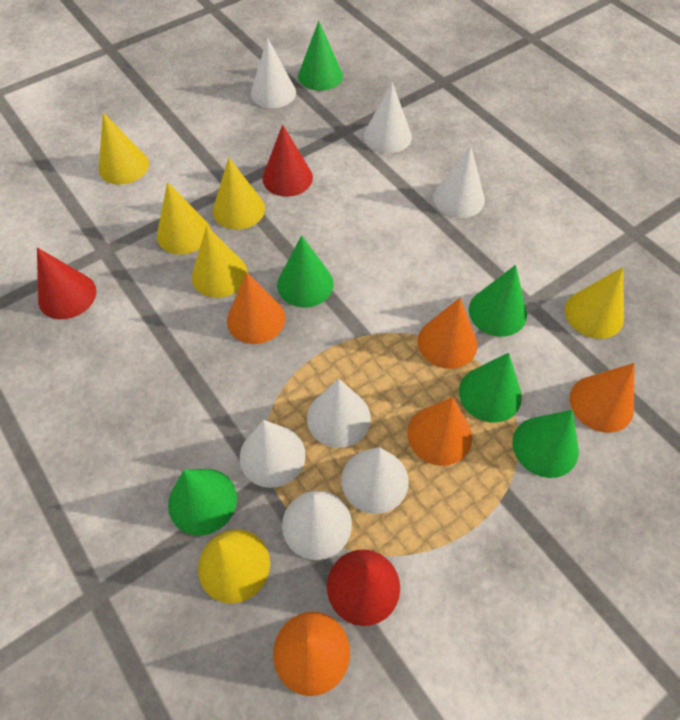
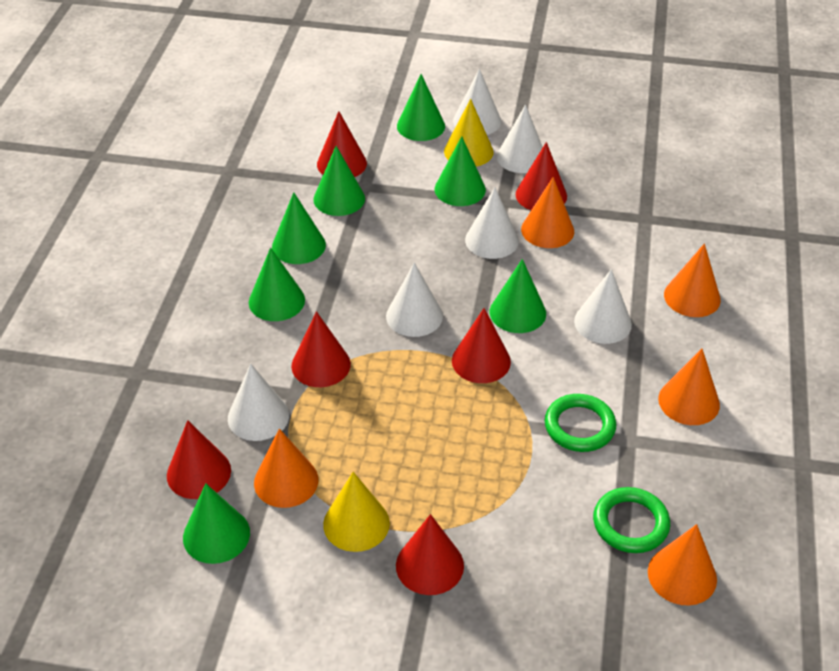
green cone: [168,469,237,536] [277,235,334,308] [298,21,343,91] [459,353,522,423] [469,265,527,337] [513,410,579,478] = 6 -> [183,483,250,564] [249,247,305,321] [272,192,326,264] [313,146,365,216] [397,74,445,141] [435,136,486,206] [490,259,546,333] = 7
green ring: none = 0 -> [545,394,616,452] [593,487,670,553] = 2
red cone: [37,247,96,319] [262,125,313,197] [327,549,400,626] = 3 -> [167,420,231,499] [291,311,351,387] [317,111,367,177] [396,514,464,595] [452,308,511,383] [516,142,567,210] = 6
white cone: [240,420,306,488] [251,38,296,108] [282,491,352,560] [307,379,371,448] [341,447,409,514] [364,82,412,153] [433,146,485,218] = 7 -> [228,363,289,441] [386,262,443,337] [453,69,501,135] [465,187,519,259] [497,104,543,173] [574,269,632,344] = 6
yellow cone: [99,113,149,185] [157,182,210,255] [192,226,248,298] [198,529,270,603] [213,158,265,230] [565,267,624,339] = 6 -> [323,472,390,552] [444,99,493,167] = 2

